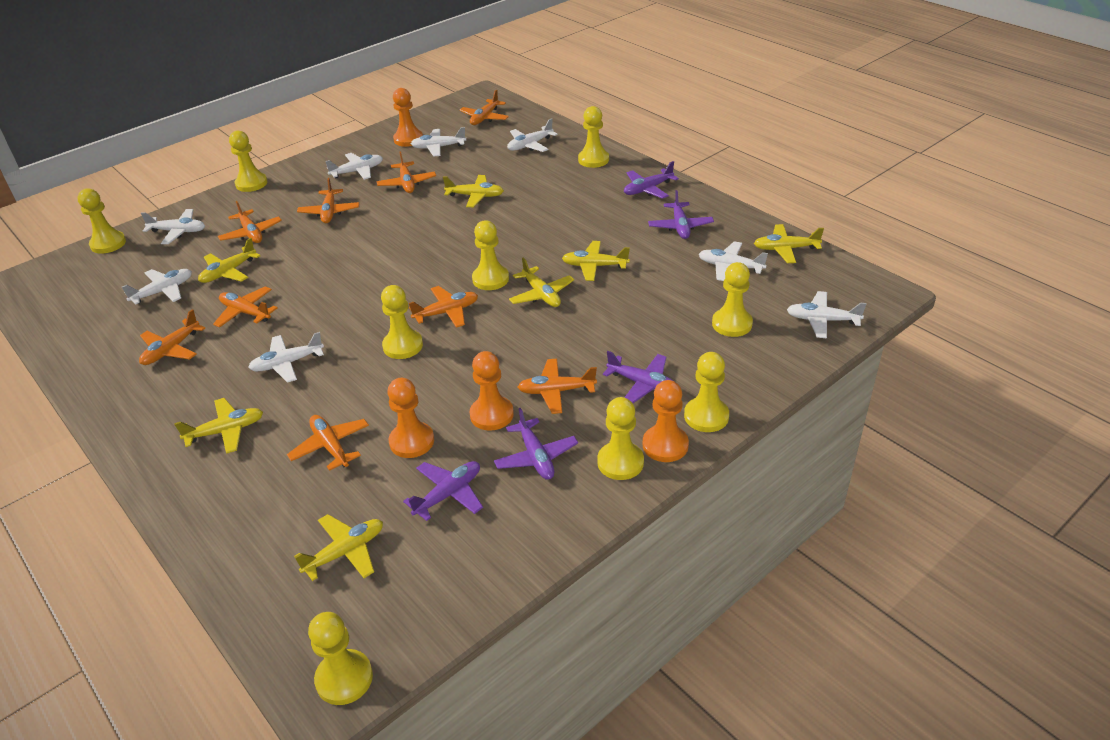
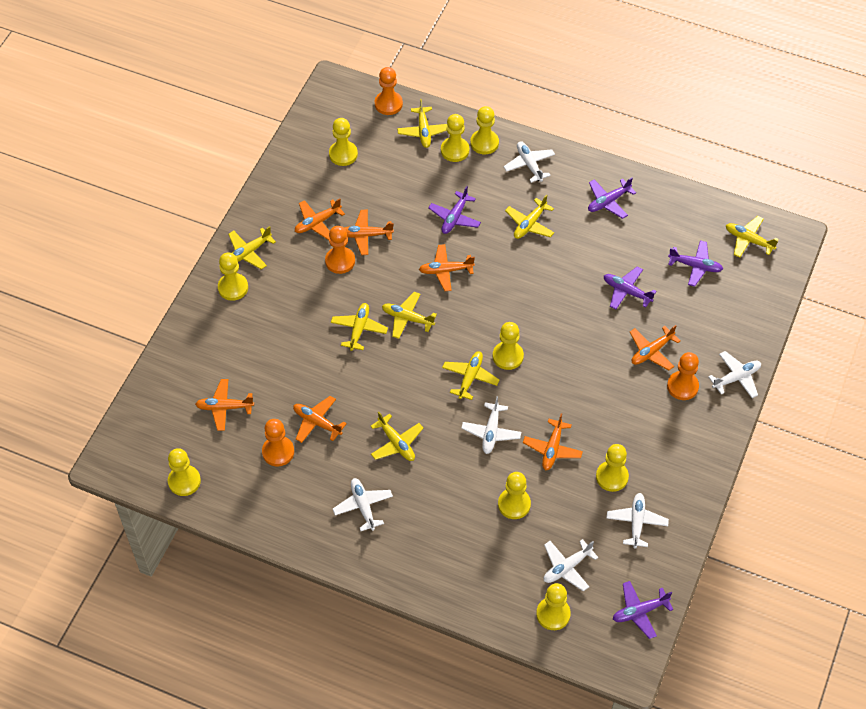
orange plane: [139,309,205,365] [213,286,278,328] [218,201,282,243] [287,415,369,471] [297,178,360,223] [377,151,436,193] [409,286,478,328] [460,90,509,125] [518,359,597,414] = 9 -> [195,379,254,431] [293,396,347,443] [295,198,345,240] [344,210,394,255] [419,244,475,291] [523,413,583,470] [630,325,680,371] = 7
white plane: [122,269,192,305] [141,209,205,244] [248,332,324,383] [325,153,383,180] [411,127,466,157] [507,118,558,152] [699,241,768,281] [787,291,866,338] = 8 -> [333,478,393,531] [461,396,521,454] [504,141,555,183] [544,539,598,591] [606,493,669,549] [708,351,761,398] = 6
yellow plane: [174,398,263,454] [198,238,260,283] [294,514,383,581] [443,175,504,207] [509,257,574,307] [562,241,630,281] [754,224,824,263] = 7 -> [228,226,276,270] [331,303,388,351] [371,412,423,461] [382,292,437,339] [397,99,447,148] [442,351,499,400] [505,194,554,239] [726,216,779,258] = 8

